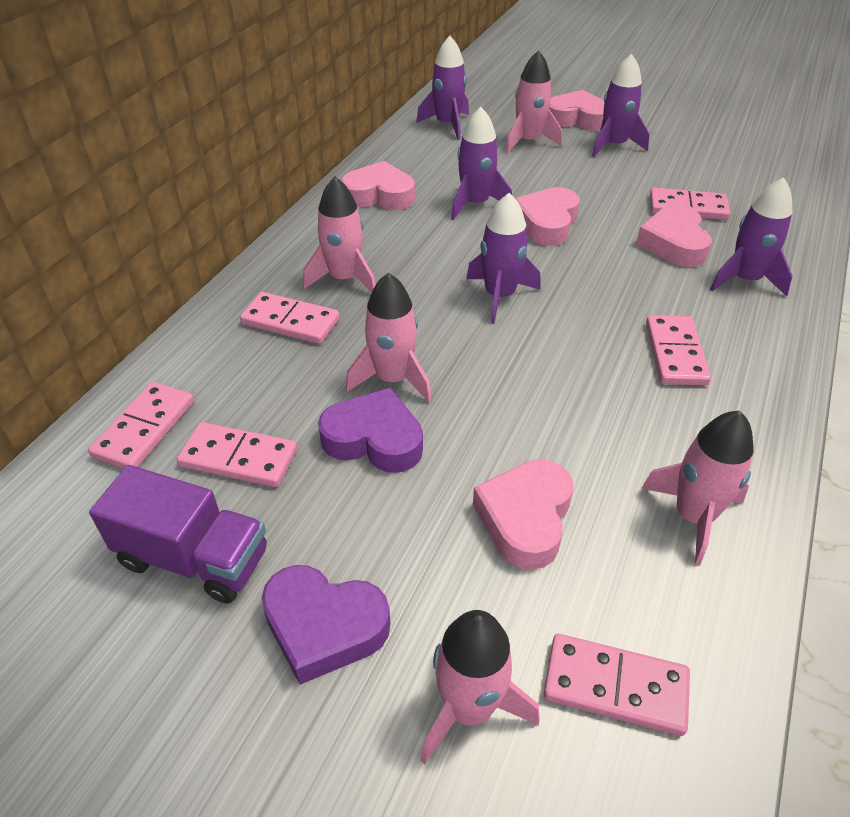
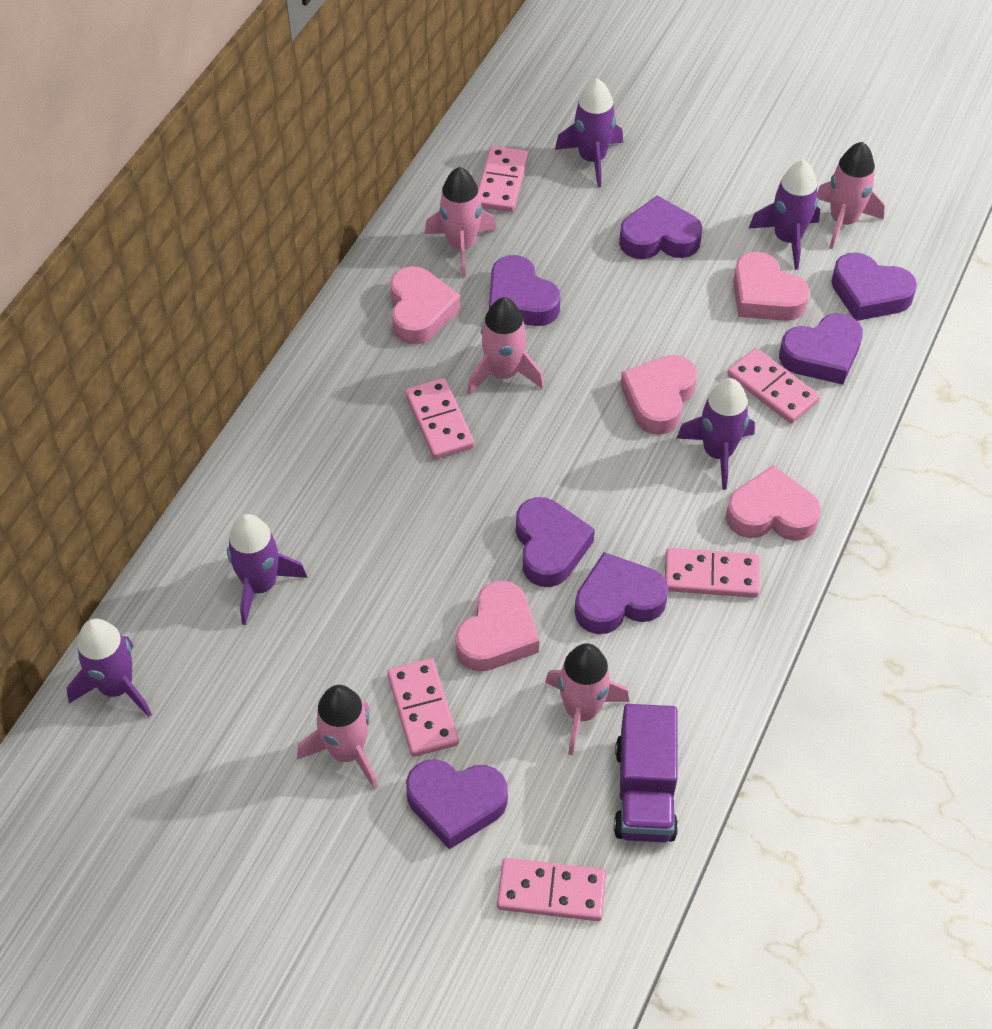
purple heart: [261,565,390,685] [318,388,423,473] = 2 -> [406,759,508,849] [489,255,560,326] [516,497,595,587] [575,552,668,634] [619,195,703,259] [779,313,863,385] [831,252,917,321] = 7

